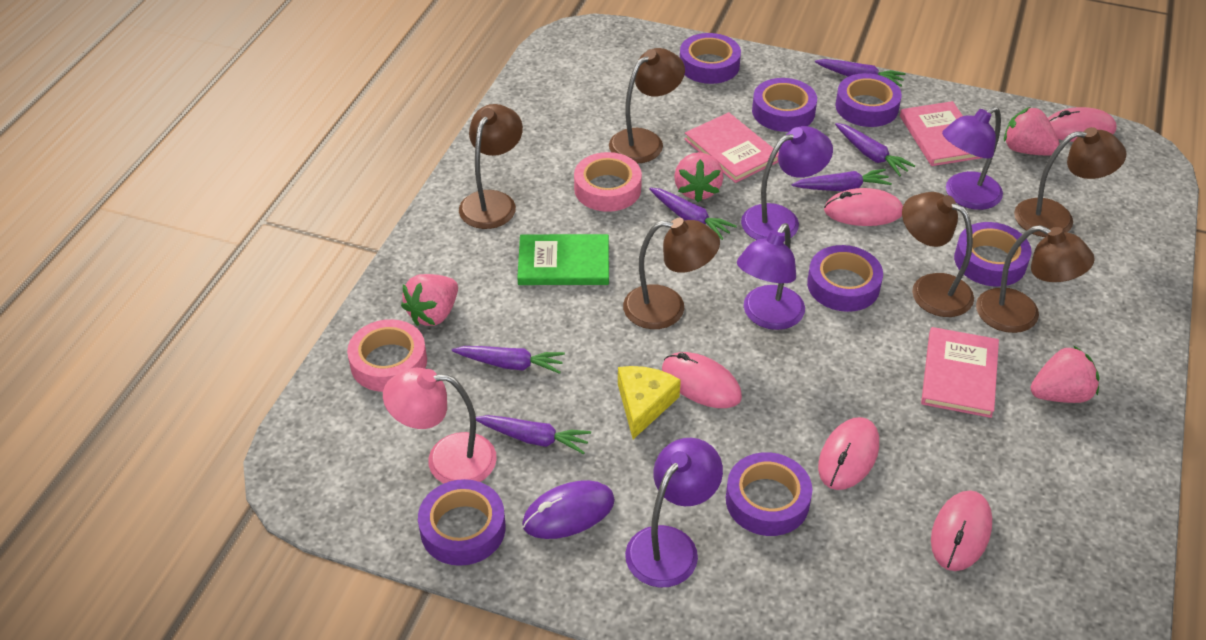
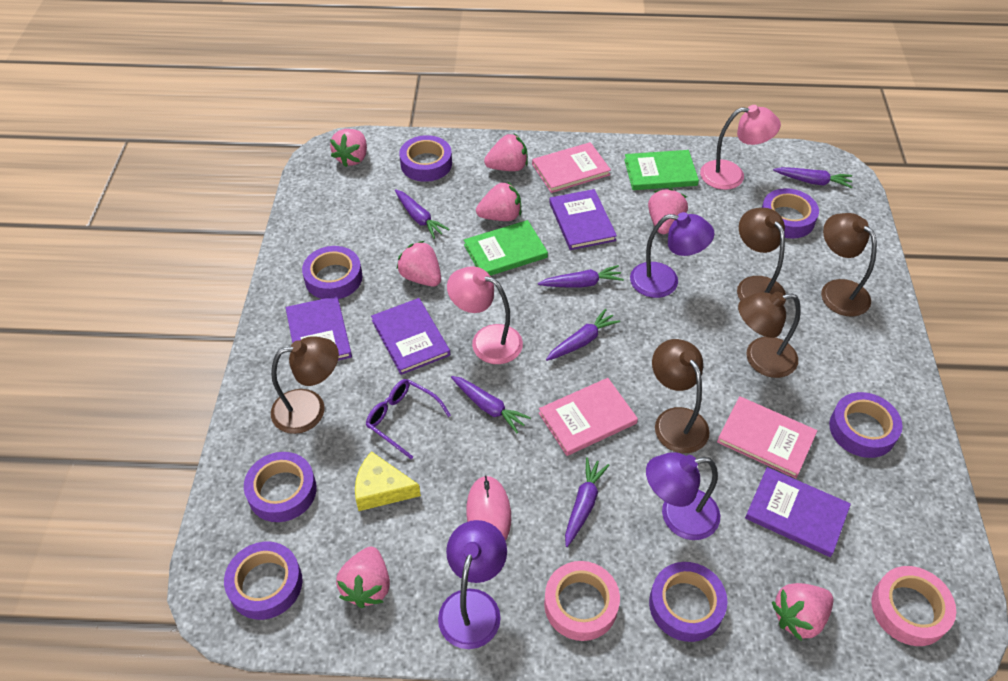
brown lamp: [459,104,523,229] [609,48,685,163] [623,218,720,329] [902,192,974,317] [976,225,1095,333] [1014,127,1126,237] = 6 -> [271,336,339,434] [652,339,710,453] [737,208,786,305] [738,291,801,378] [821,213,877,317] = 5
green book: [517,234,609,285] = 1 -> [464,220,548,276] [624,150,699,190] = 2
pink lamp: [383,368,497,484] = 1 -> [447,266,523,364] [700,105,781,190] = 2
pink mouse: [662,352,742,408] [818,417,879,490] [824,188,903,226] [931,490,992,571] [1048,107,1117,142] = 5 -> [466,475,511,541] = 1
pink strawberry: [401,274,458,326] [674,152,723,202] [1004,107,1060,155] [1030,345,1100,403] = 4 -> [330,129,367,167] [336,547,390,608] [396,241,441,287] [476,182,521,221] [484,134,528,171] [648,188,688,234] [772,583,833,641] = 7
purple book: none = 0 -> [286,296,352,361] [371,298,450,375] [549,189,617,250] [745,467,851,557] = 4
purple glasses: none = 0 -> [366,379,451,459] = 1
purple lamp: [625,438,723,587] [737,223,805,330] [741,126,833,241] [942,107,1003,210] = 4 -> [438,520,507,649] [630,212,714,298] [646,452,720,540] = 3
purple mouse: [522,480,615,539] = 1 -> none = 0

